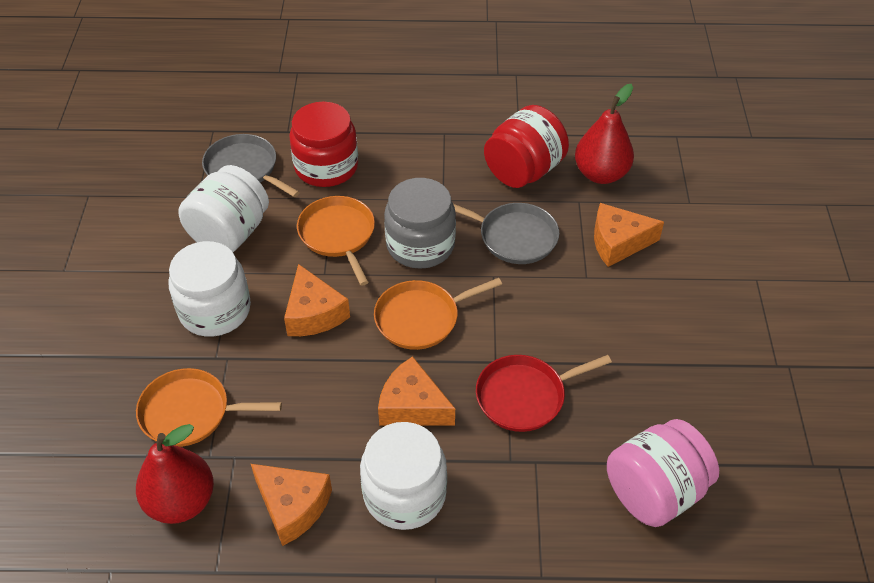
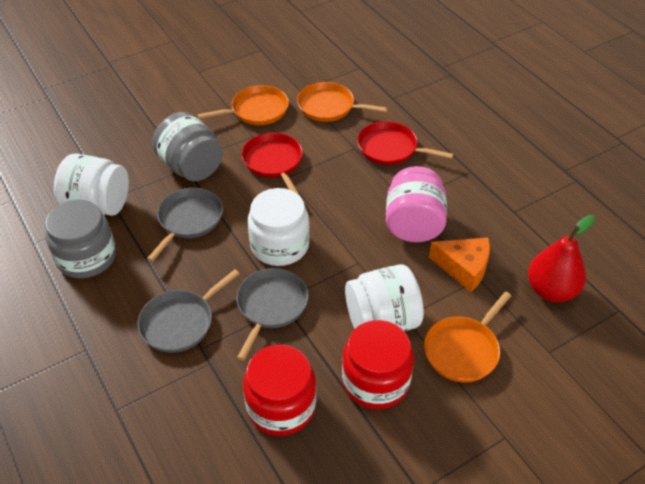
grey jar: [384,178,456,269] = 1 -> [45,200,116,279] [152,112,223,181] = 2
grey pan: [202,134,300,197] [453,203,559,264] = 2 -> [138,269,240,353] [147,187,223,262] [236,268,309,361] = 3
orange cheese: [251,464,332,546] [284,264,350,336] [378,356,455,426] [594,203,664,267] = 4 -> [429,237,490,292] = 1
red pan: [476,355,612,432] = 1 -> [242,133,303,195] [357,121,453,165] = 2
red pear: [136,424,214,524] [575,84,634,184] = 2 -> [528,215,595,302] = 1

